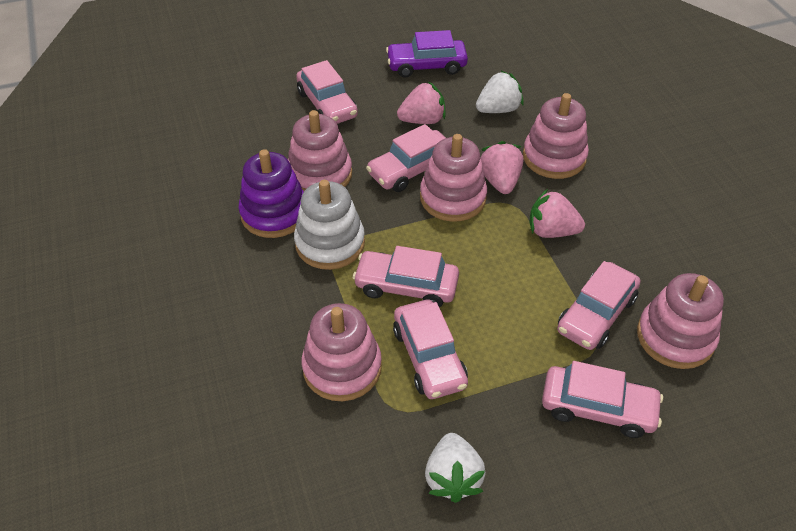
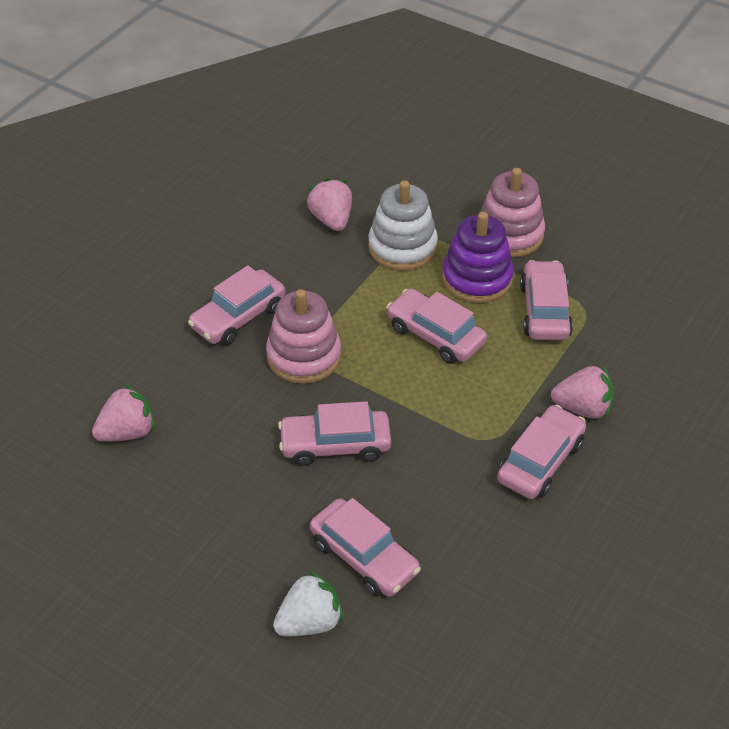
pink stacking toy: [288,110,352,191] [302,303,382,401] [420,134,487,222] [523,93,589,179] [637,273,724,369] = 5 -> [266,289,341,384] [480,168,545,258] = 2
purple car: [386,30,468,78] = 1 -> none = 0
white strawberry: [425,433,486,503] [476,71,524,113] = 2 -> [273,570,344,636] = 1

